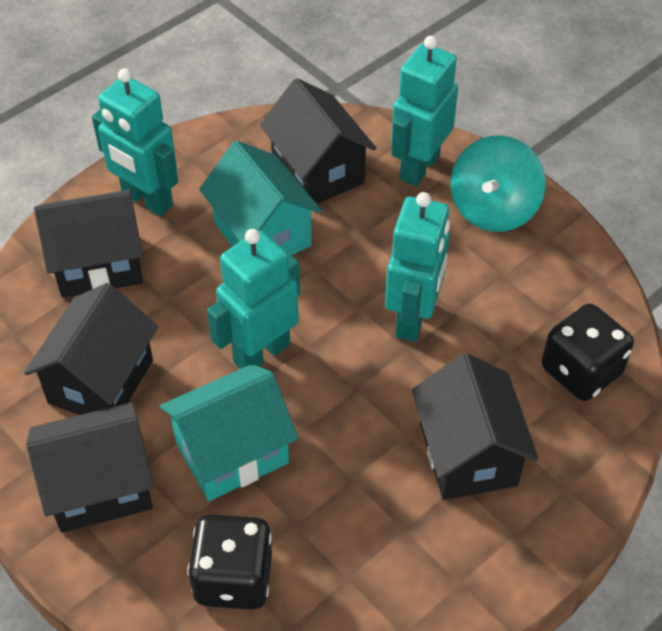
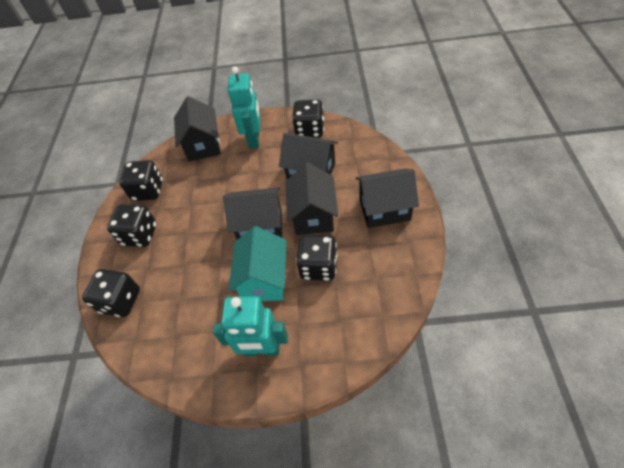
black dice: [187,514,272,610] [542,303,634,401] = 2 -> [82,269,140,317] [107,204,157,247] [119,160,163,201] [292,100,324,138] [296,234,337,281] = 5
turquoise house: [160,364,298,501] [199,141,322,255] = 2 -> [228,226,287,301] = 1
turquoise robot: [92,68,178,216] [207,229,300,369] [385,192,450,342] [391,36,458,186] = 4 -> [213,296,288,356] [228,66,260,149] = 2
turquoise spinning top: [450,135,546,232] = 1 -> none = 0

